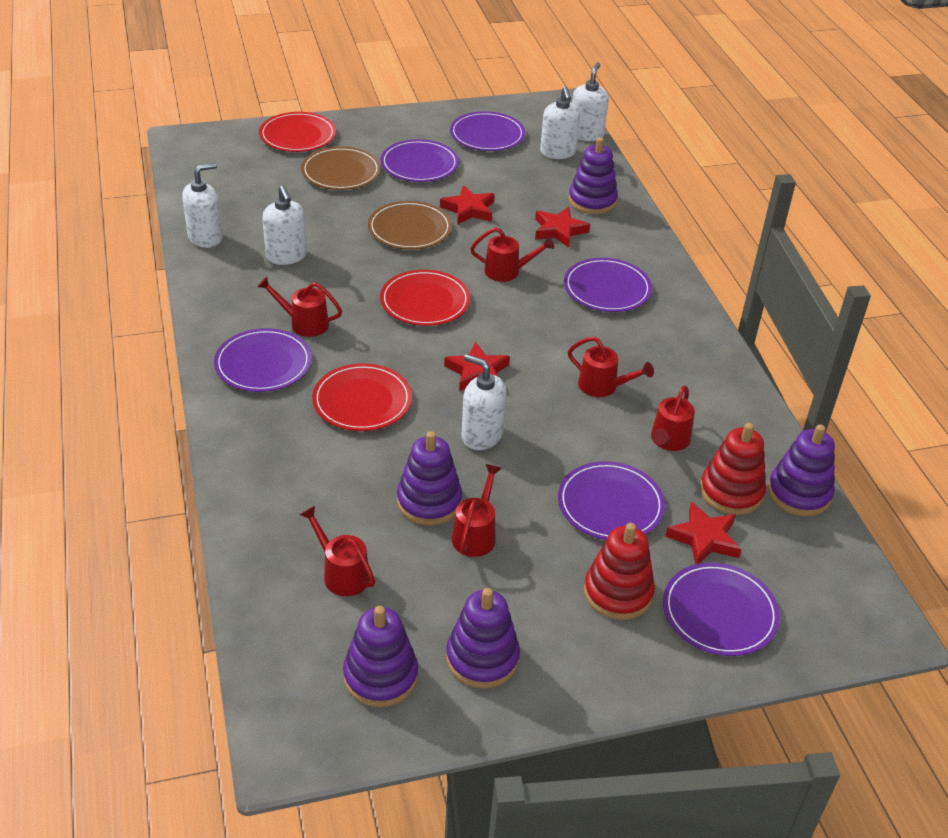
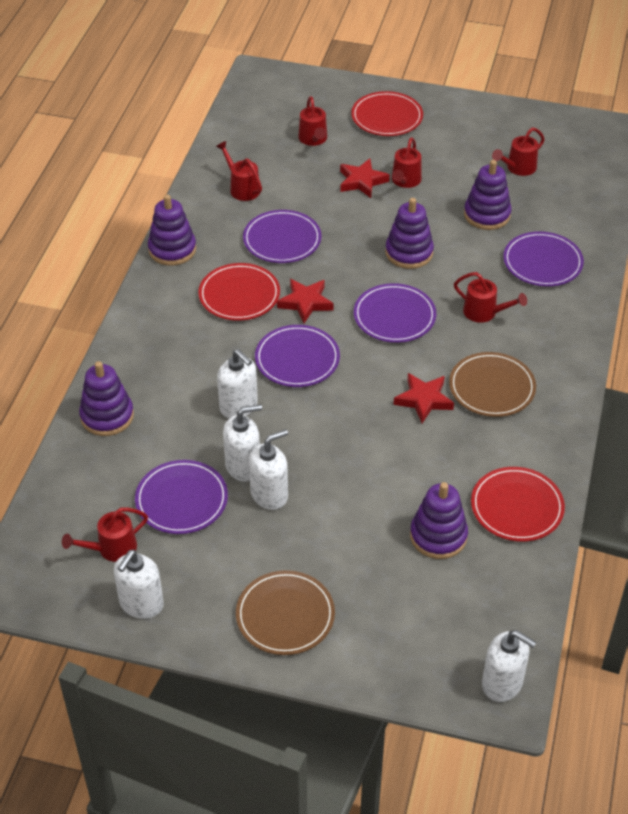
purple plate: [214,328,312,392] [380,139,459,182] [450,111,525,151] [558,461,665,540] [564,258,652,312] [663,563,780,656] = 6 -> [135,460,228,534] [243,210,321,263] [255,325,340,387] [354,283,436,343] [503,231,584,287] = 5
red stacking toy: [584,523,655,620] [700,423,766,515] = 2 -> none = 0
red star: [440,185,495,225] [444,342,510,392] [535,207,590,248] [665,502,742,564] = 4 -> [277,279,334,323] [340,158,390,198] [394,373,454,423] = 3

